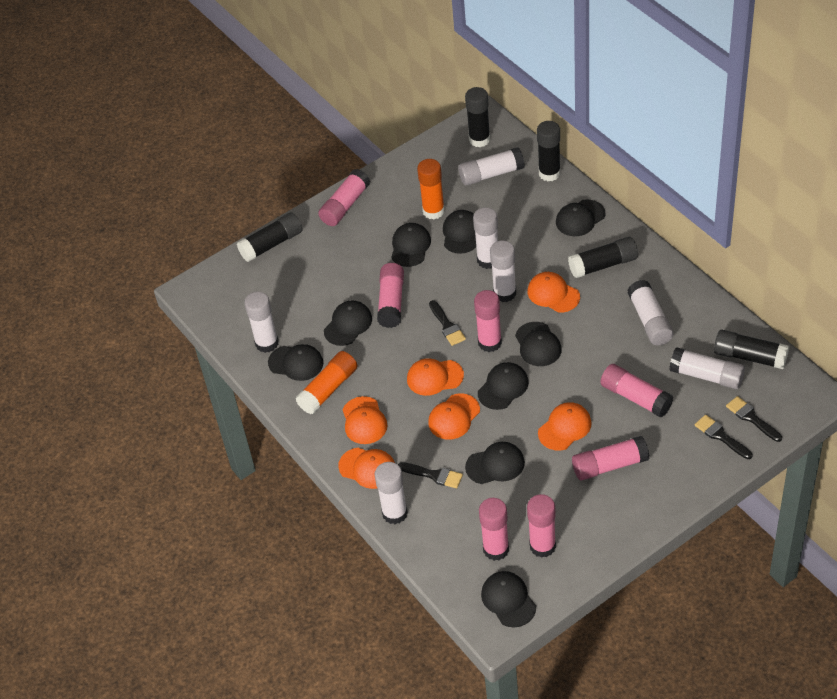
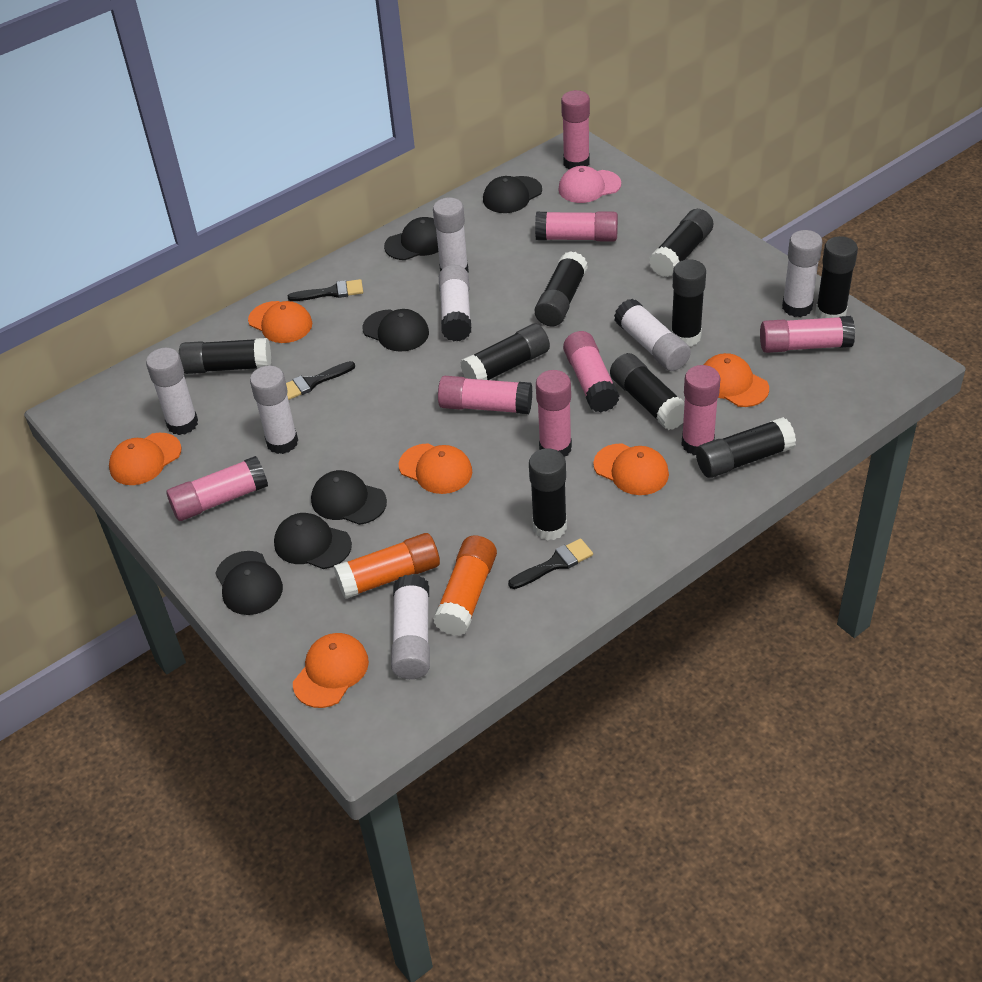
black brush: [398,462,463,488] [429,300,466,346] [695,415,752,459] [726,396,782,442] = 4 -> [286,361,355,400] [288,279,363,301] [508,538,593,589] = 3
black cap: [268,344,323,381] [324,300,372,346] [391,223,431,267] [443,210,476,254] [465,442,525,484] [478,362,529,410] [481,571,536,627] [515,322,562,366] [556,199,605,236] = 9 -> [215,551,283,615] [274,513,352,569] [311,470,387,525] [362,309,429,352] [384,217,439,260] [483,176,542,213] = 6
black glue stick: [237,212,302,262] [465,87,490,147] [537,121,561,181] [568,237,638,278] [714,330,789,369] = 5 -> [179,338,271,374] [460,324,550,380] [529,448,567,541] [535,251,588,326] [610,353,685,430] [649,209,713,277] [671,259,706,346] [696,417,796,478] [815,236,858,319] = 9
pink cap: none = 0 -> [558,166,621,203] = 1
pink glue stick: [318,169,370,226] [377,263,404,328] [474,290,502,352] [479,498,509,561] [527,494,556,558] [572,436,650,480] [600,364,673,417] = 7 -> [166,456,268,521] [438,376,532,414] [535,212,618,242] [536,370,572,457] [561,90,590,169] [563,331,620,413] [681,365,721,455] [760,316,855,353] = 8

